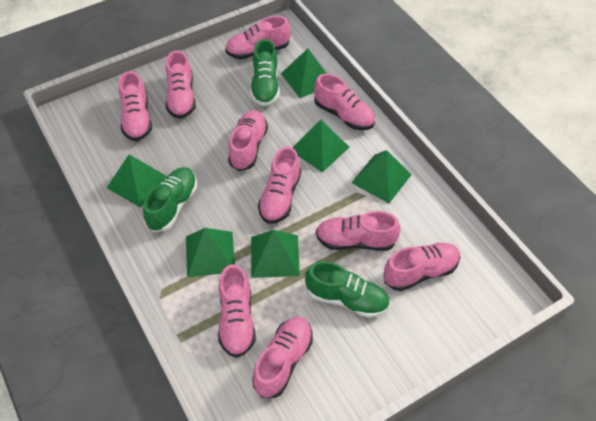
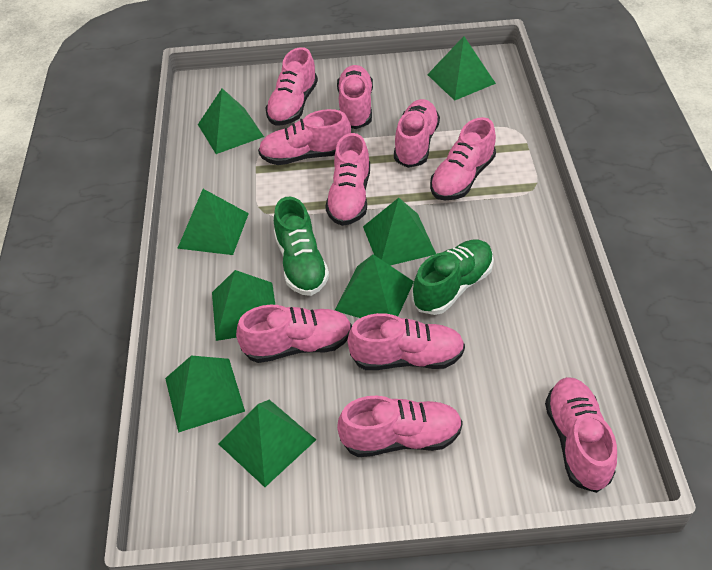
green pyramid: [107,154,168,208] [186,228,235,277] [251,230,300,278] [281,49,327,98] [293,120,349,172] [351,150,412,203] = 6 -> [165,356,245,433] [177,189,249,255] [198,88,264,154] [212,270,275,341] [218,400,316,487] [335,254,414,318] [363,198,436,265] [427,36,496,101] = 8
green shoe: [143,167,197,232] [250,39,280,106] [305,261,390,318] = 3 -> [274,197,329,296] [412,240,494,315] = 2

